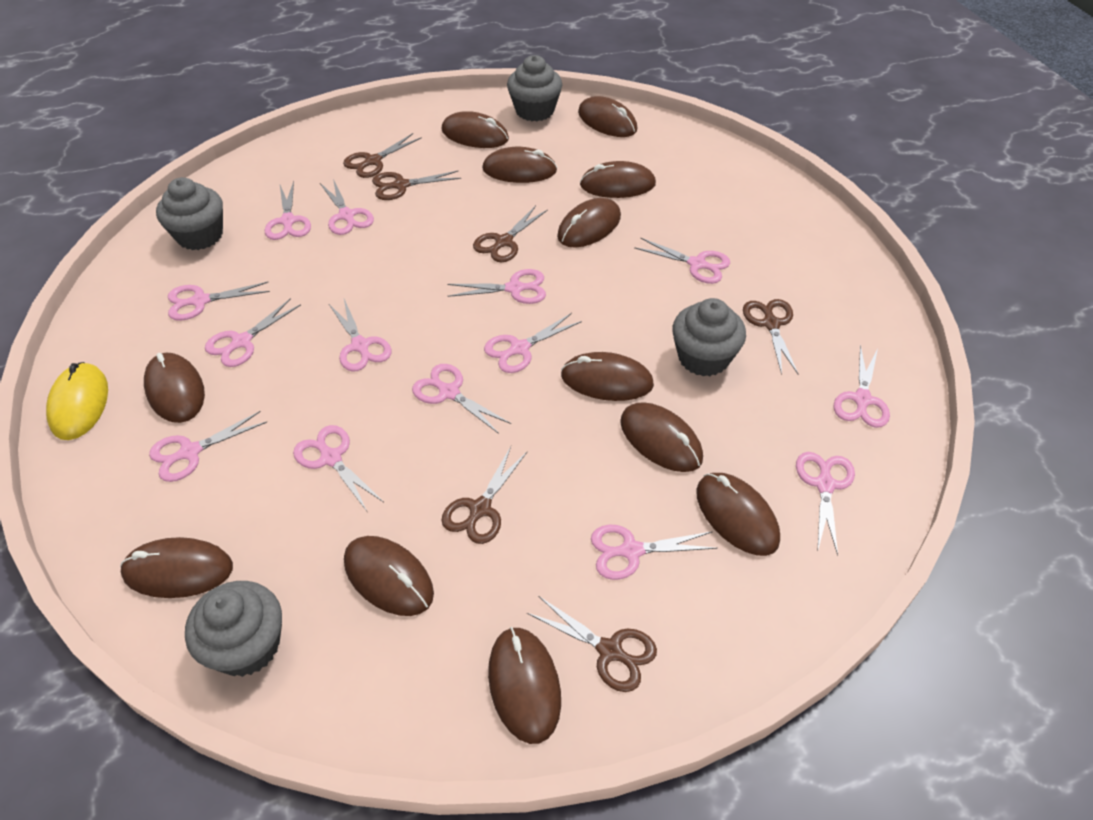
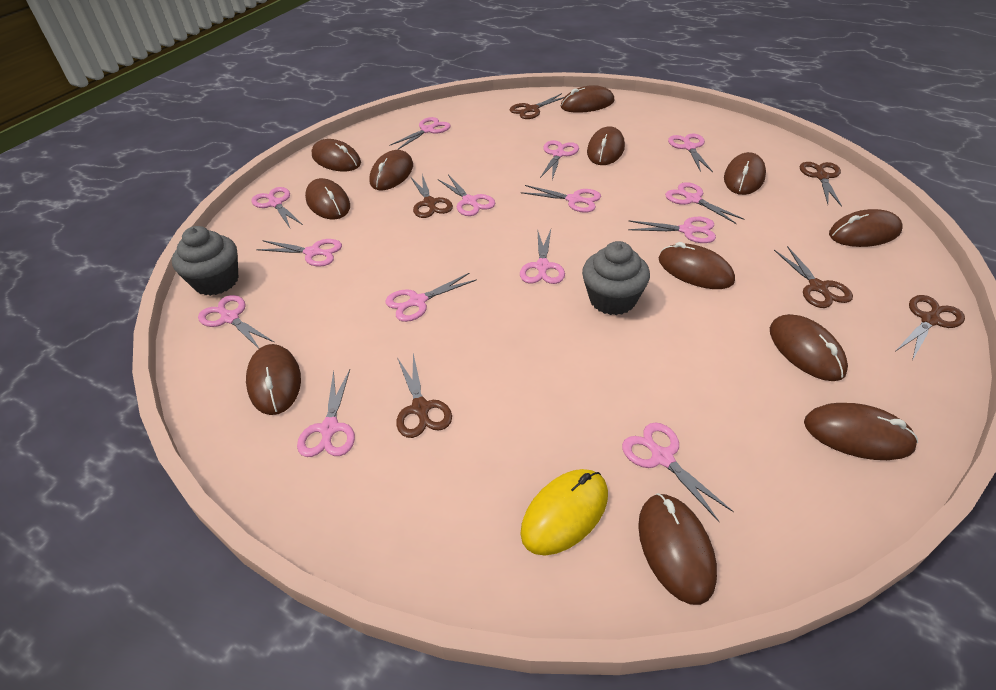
grey cupcake: [156,177,223,250] [185,581,282,677] [507,55,562,121] [672,298,746,376] = 4 -> [172,226,238,296] [582,241,650,315] = 2

